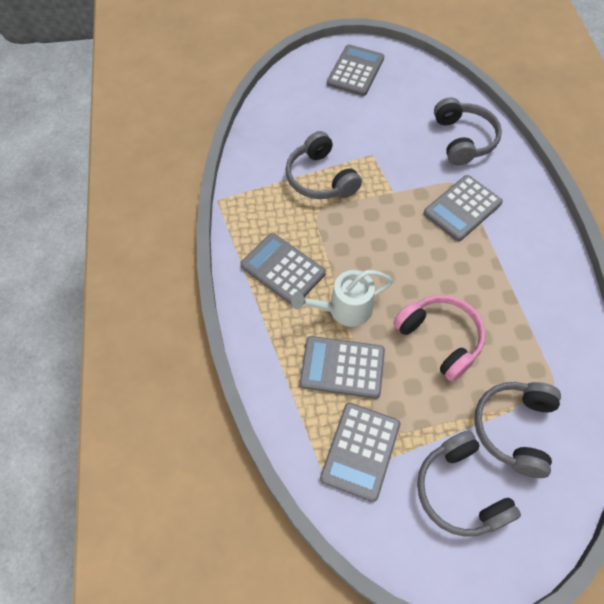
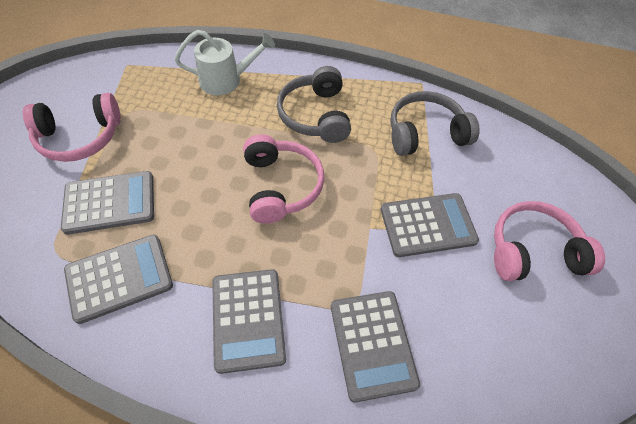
grey headphones: [285,131,362,199] [417,431,521,537] [434,97,502,166] [474,382,561,478] = 4 -> [277,66,351,143] [390,91,480,156] = 2
pink headphones: [393,295,486,382] = 1 -> [23,93,121,162] [243,134,324,224] [494,201,605,281] = 3

